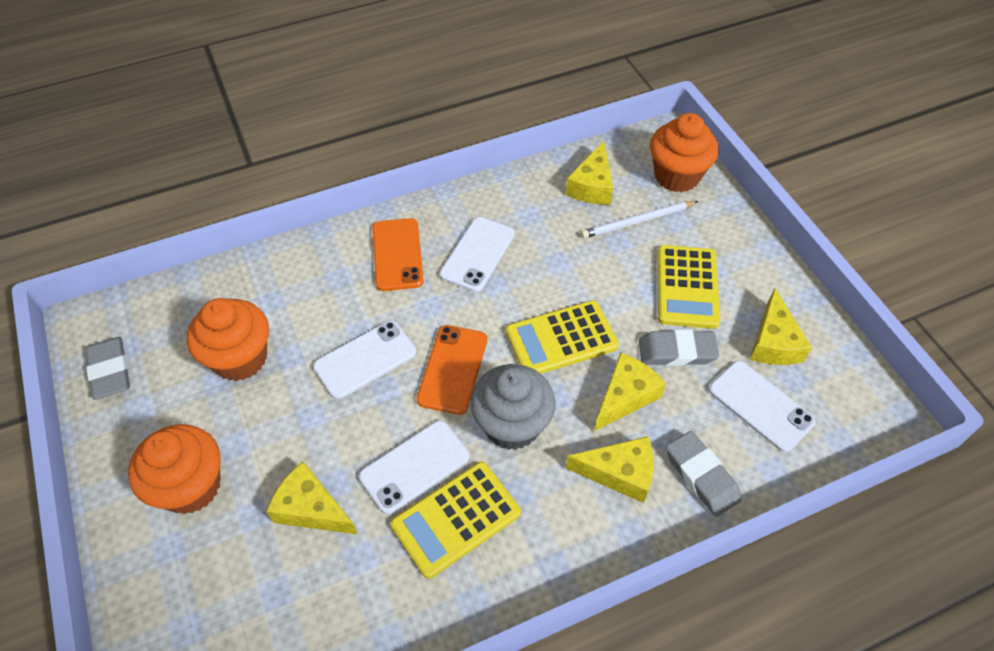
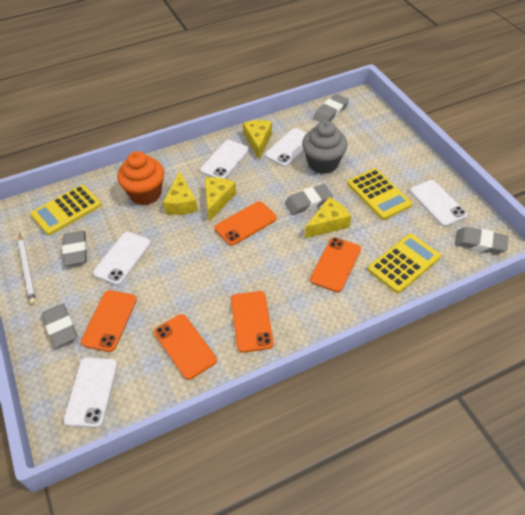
grey eraser: [86,337,130,400] [639,329,719,366] [666,431,742,517] = 3 -> [42,304,77,347] [62,231,87,266] [285,184,333,215] [313,94,349,122] [455,227,508,254] = 5
orange cupcake: [128,424,221,514] [187,298,269,381] [650,113,719,192] = 3 -> [117,151,164,205] = 1
orange phone: [372,218,424,291] [417,325,487,415] = 2 -> [81,290,137,352] [154,314,217,380] [215,201,277,246] [231,291,274,353] [310,237,361,292] = 5
white phone: [313,321,416,399] [359,420,470,514] [440,217,515,292] [709,361,816,452] = 4 -> [63,358,118,428] [93,232,151,285] [200,140,249,179] [265,128,307,167] [410,180,467,227] = 5
yellow cheese: [266,462,358,535] [565,141,613,205] [566,436,654,503] [595,352,666,431] [750,288,812,365] = 5 -> [163,171,198,215] [205,177,236,222] [243,120,272,159] [305,197,351,238] = 4

